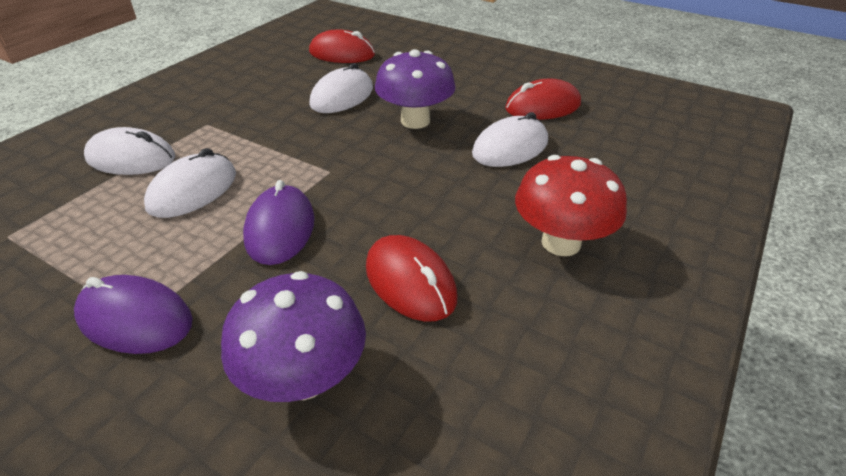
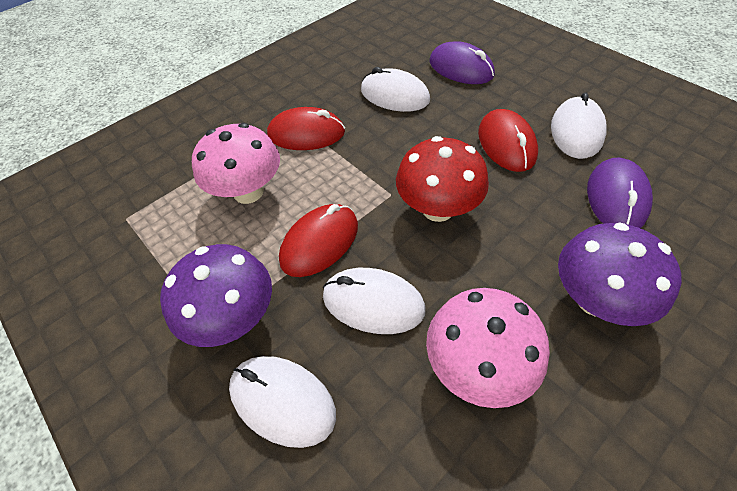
pink mushroom: none = 0 -> [192,123,280,204] [426,288,550,408] = 2

